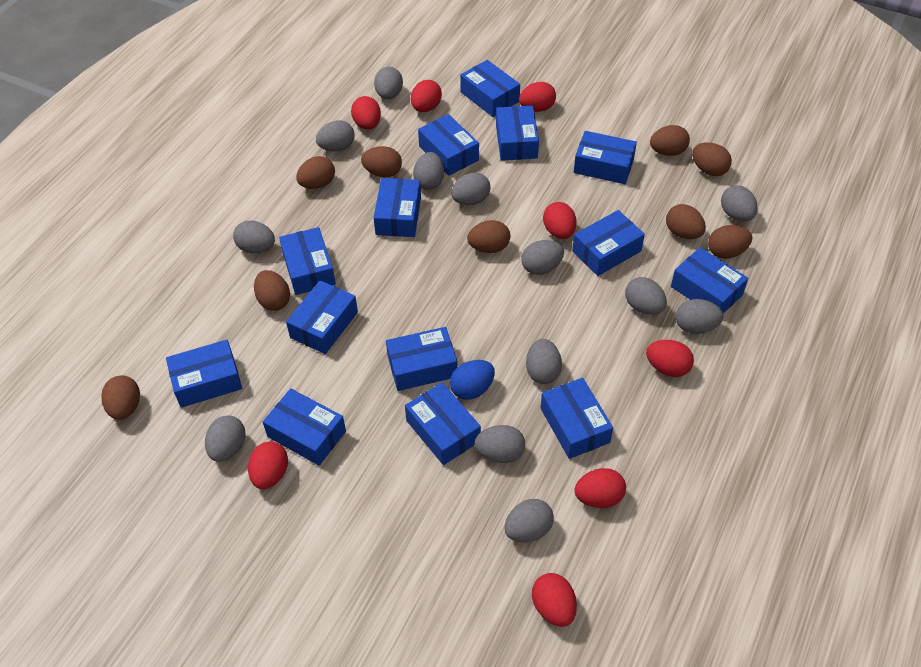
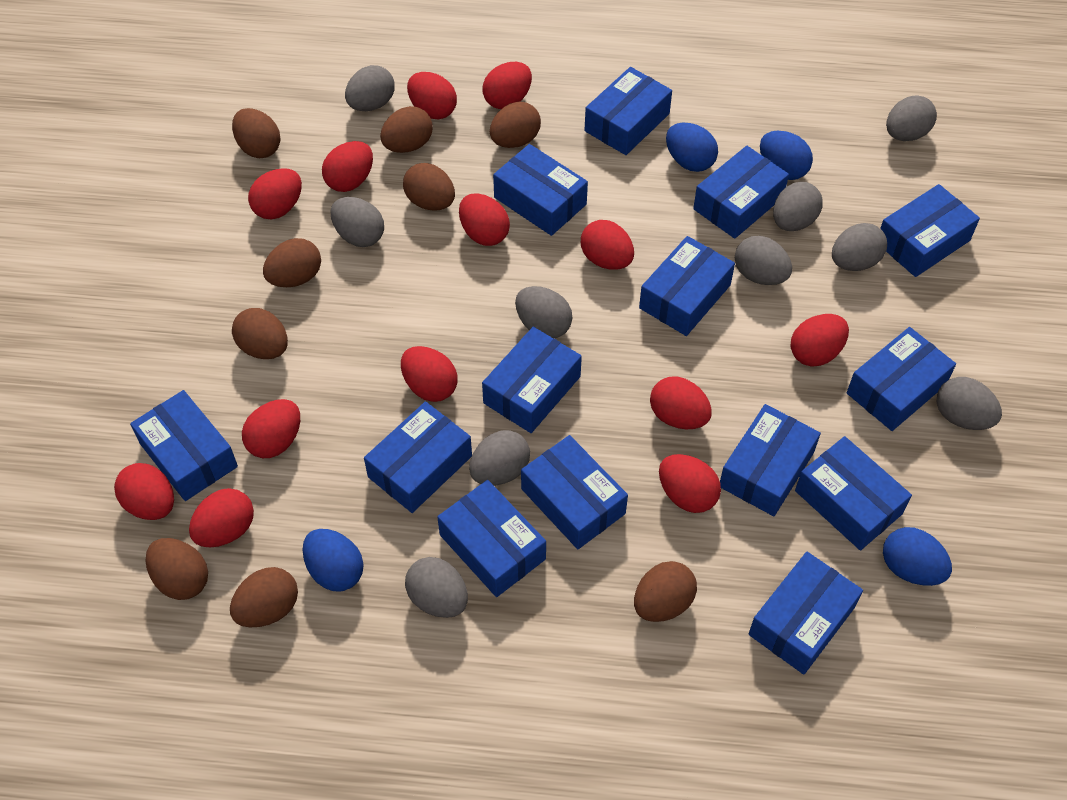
blue egg: [450,360,495,400] = 1 -> [303,529,364,591] [666,123,718,172] [760,131,813,180] [883,527,952,586] = 4
grey egg: [205,415,246,462] [233,220,275,253] [316,120,355,152] [374,67,403,99] [413,152,444,190] [452,172,491,205] [475,425,525,463] [504,499,554,542] [521,240,564,275] [526,339,562,384] [625,277,667,315] [676,299,723,334] [721,185,758,221] = 13 -> [330,197,384,247] [345,65,395,111] [405,557,468,618] [469,430,530,486] [515,286,572,338] [735,236,792,285] [773,182,823,231] [832,223,887,271] [886,95,937,141] [937,377,1002,430] = 10
red egg: [248,441,288,489] [351,96,381,130] [411,80,442,112] [519,82,556,112] [532,573,577,627] [543,202,577,239] [574,468,626,508] [646,340,694,377] = 8 -> [114,463,174,520] [189,488,254,548] [242,399,300,458] [248,168,302,219] [322,141,373,192] [401,346,458,402] [407,72,457,119] [459,194,510,246] [483,62,532,109] [581,220,634,270] [650,376,712,429] [659,454,721,513] [791,314,849,367] = 13

